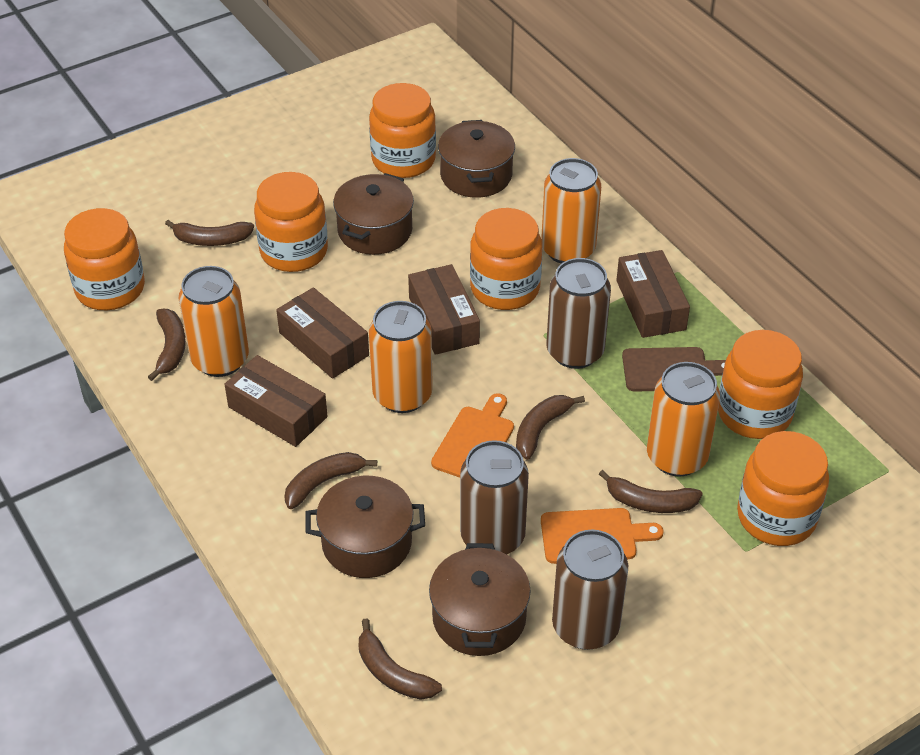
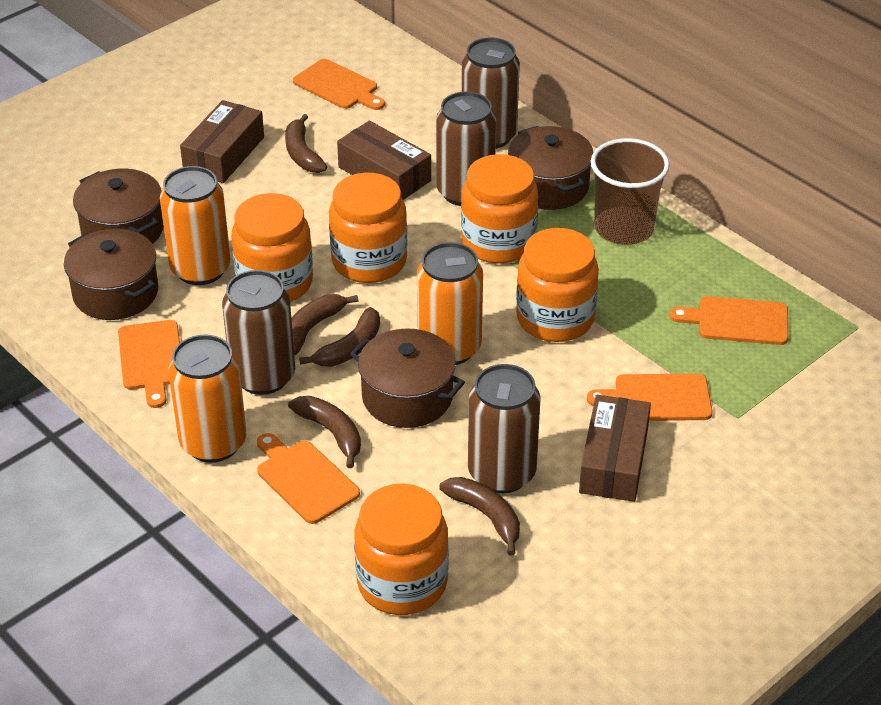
brown banana: [148,309,186,381] [165,220,254,246] [284,452,377,509] [359,619,442,700] [516,395,585,460] [599,470,703,513] = 6 -> [285,114,327,173] [288,396,361,468] [291,294,359,355] [299,307,380,367] [439,477,520,555] = 5
brown box: [224,355,328,447] [276,287,369,379] [408,264,480,355] [616,250,690,338] = 4 -> [180,100,264,183] [337,121,431,200] [579,395,651,502] = 3
brown can: [460,440,529,554] [546,258,611,369] [552,530,628,650] = 3 -> [222,270,295,395] [436,91,496,206] [462,37,520,149] [468,364,541,493] = 4
brown cup: none = 0 -> [591,138,670,245] = 1
brown cutting board: [622,347,726,392] = 1 -> none = 0
orange can: [179,266,249,377] [369,301,433,413] [541,158,601,264] [647,362,720,477] = 4 -> [160,166,230,285] [168,334,246,463] [417,242,483,365] = 3
orange cutting board: [431,393,514,478] [541,508,663,564] = 2 -> [118,320,180,408] [257,433,360,524] [293,59,385,110] [587,373,713,421] [670,296,788,345] = 5
orange jar: [64,208,145,310] [254,172,328,272] [369,83,436,178] [470,208,542,310] [718,330,803,439] [737,431,829,546] = 6 -> [231,193,313,302] [329,173,407,283] [354,483,449,615] [461,154,538,264] [516,228,599,342] = 5

